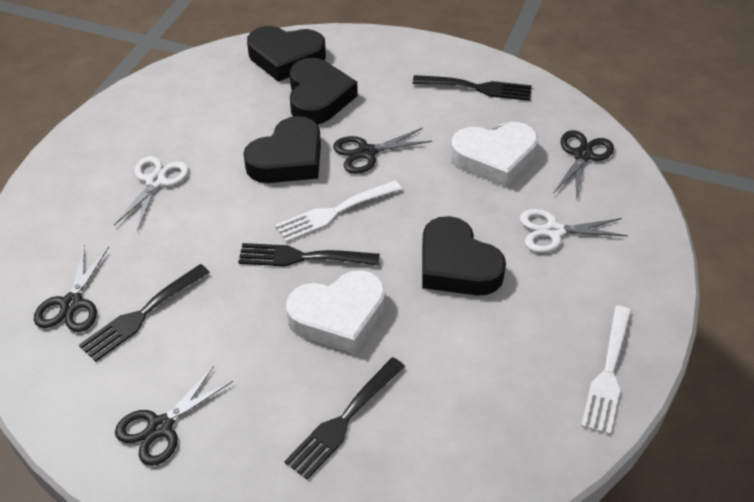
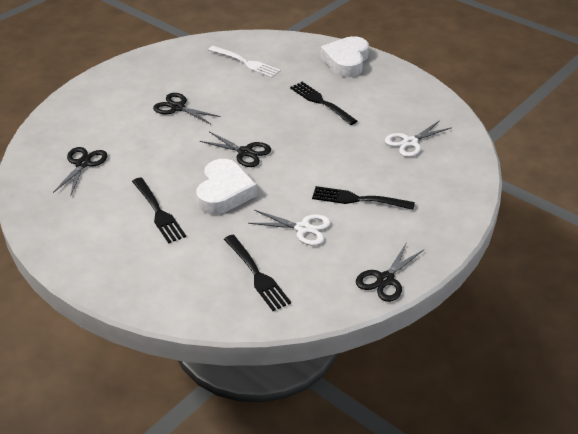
black heart: [243,116,321,183] [247,26,326,82] [289,58,358,124] [422,216,506,296] = 4 -> none = 0
white fork: [275,180,402,242] [581,306,631,435] = 2 -> [208,46,281,78] = 1

